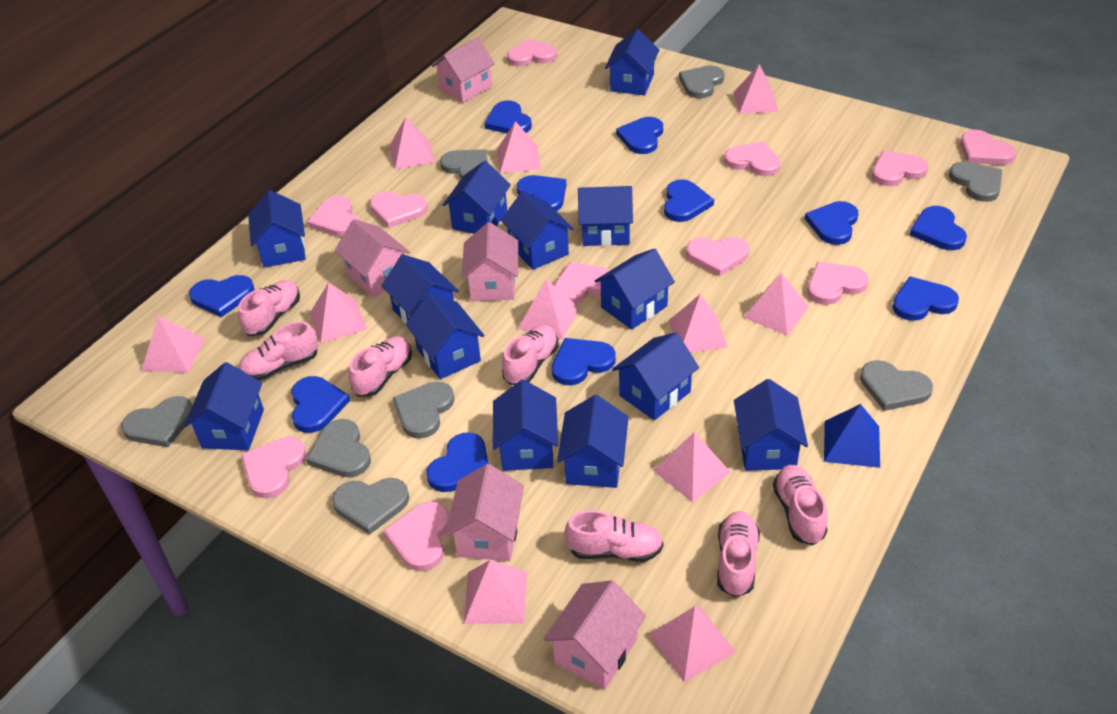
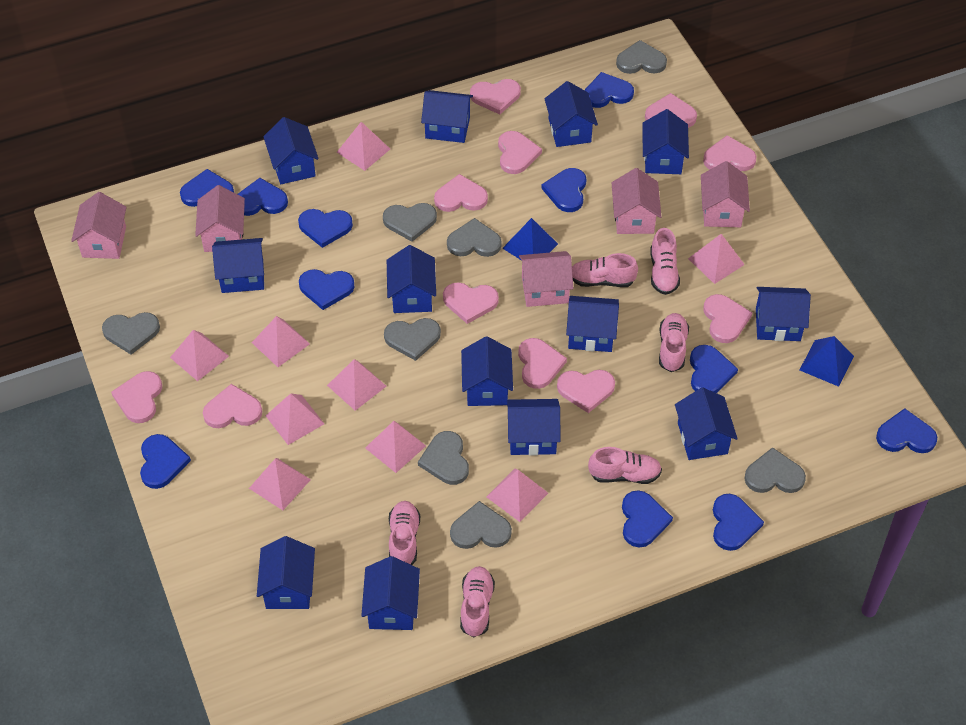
blue pyramid: [824,404,880,468] = 1 -> [502,218,558,261] [800,336,854,387] = 2
pink pyramid: [142,316,205,373] [310,282,367,343] [389,117,435,169] [464,560,527,624] [497,121,541,173] [518,279,579,339] [649,606,736,682] [653,432,731,502] [668,294,728,353] [734,64,779,114] [743,272,809,335] = 11 -> [170,330,229,381] [249,458,311,510] [252,316,310,367] [266,393,324,445] [327,359,386,411] [337,122,390,171] [365,421,426,473] [487,468,548,522] [688,234,745,284] = 9
pink shoe: [238,280,300,336] [239,321,318,381] [349,336,412,397] [502,325,558,385] [564,510,663,562] [717,511,760,597] [773,465,828,545] = 7 -> [389,501,420,565] [460,566,495,637] [572,253,638,287] [588,447,662,484] [650,228,680,295] [659,313,689,372] = 6

